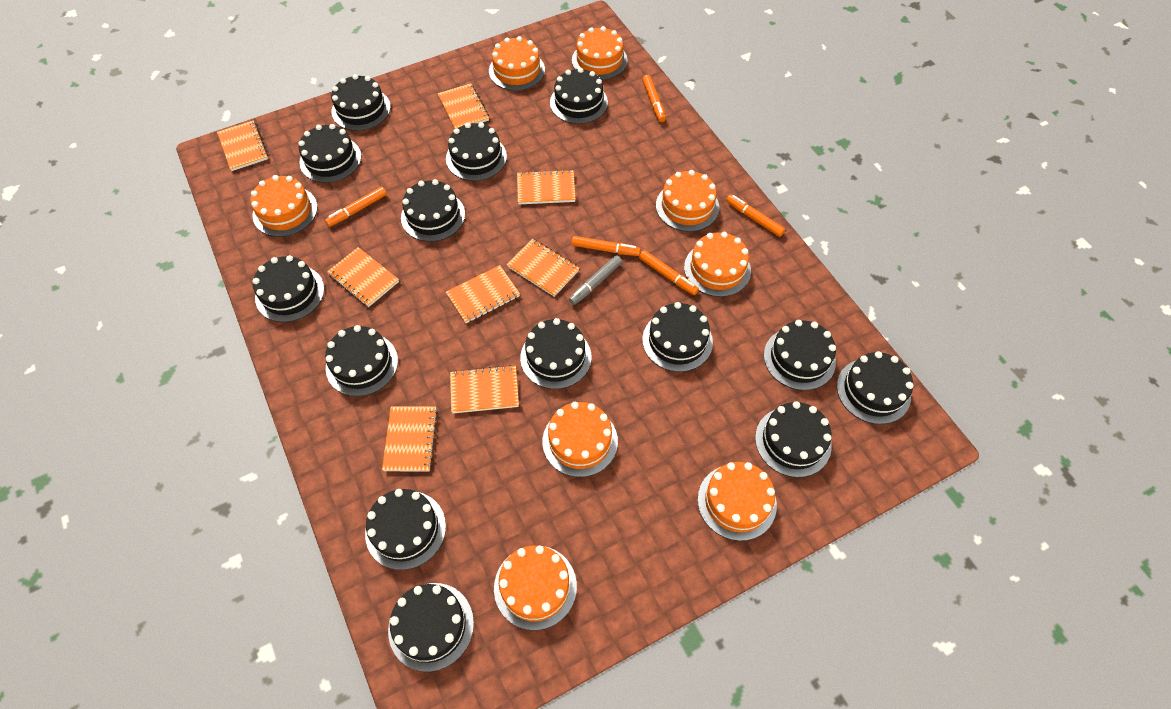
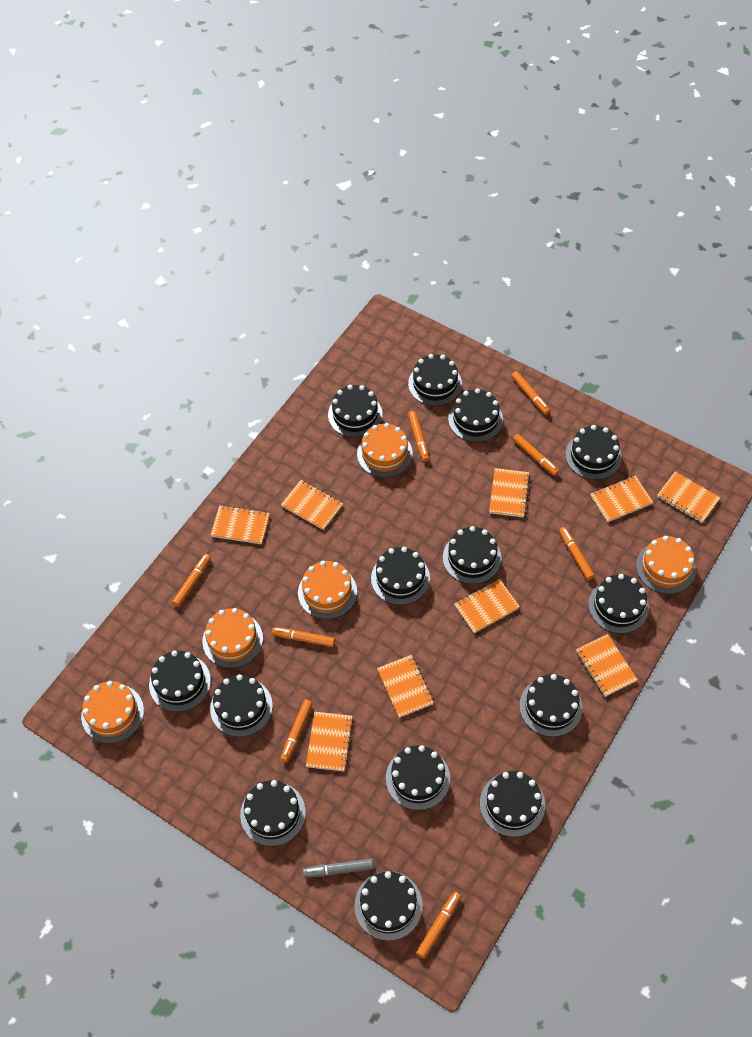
orange cake: [250,175,318,237] [489,36,545,91] [494,545,577,630] [543,402,618,477] [572,26,628,80] [656,170,719,232] [684,232,751,297] [698,462,777,541] = 8 -> [81,681,144,743] [202,608,263,668] [298,561,357,619] [357,423,413,477] [636,536,696,594] = 5
orange marker: [325,186,387,227] [572,236,641,256] [639,250,699,295] [642,75,666,122] [726,194,785,237] = 5 -> [172,554,211,607] [272,627,335,647] [280,700,313,762] [408,411,429,462] [416,892,461,959] [511,371,550,415] [513,434,559,476] [559,527,595,580] = 8
orange notebook: [217,121,268,171] [327,247,399,307] [382,406,438,471] [438,83,489,129] [446,265,520,323] [450,365,519,413] [507,239,579,297] [517,169,576,204] = 8 -> [211,505,270,544] [281,480,343,530] [306,712,353,771] [377,655,434,718] [454,579,520,633] [489,468,530,517] [576,634,638,697] [590,475,653,523] [657,472,720,523] = 9

